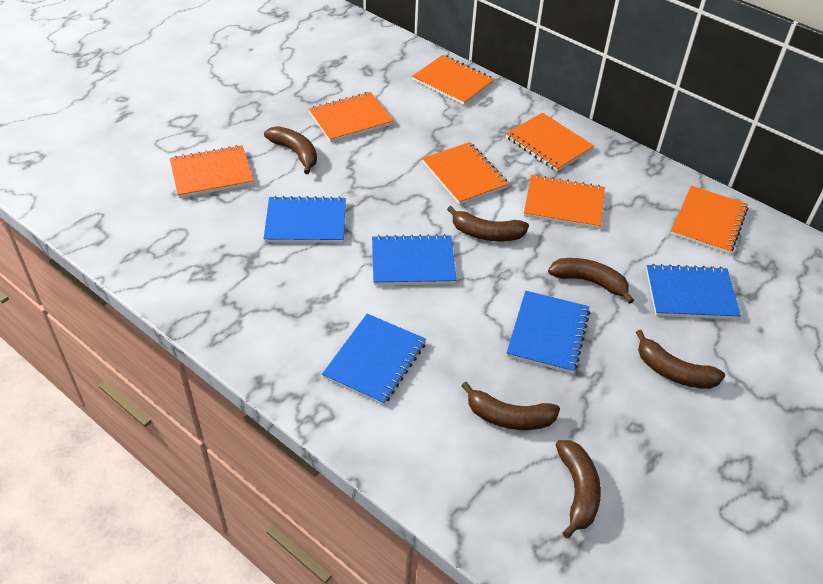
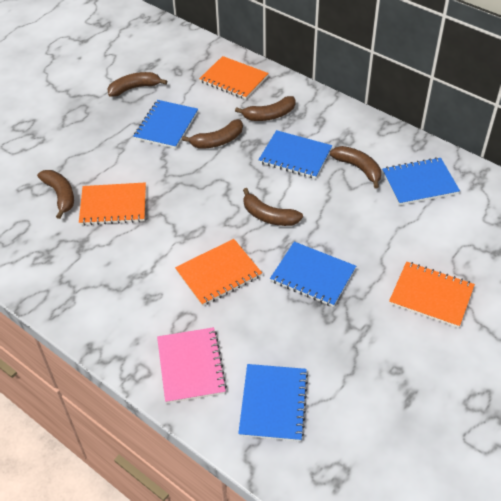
orange notebook: [170,145,254,198] [309,92,394,142] [412,55,495,105] [422,142,509,205] [506,113,594,172] [524,175,605,229] [671,185,748,254] = 7 -> [79,182,146,226] [175,239,262,306] [199,56,269,99] [389,262,475,328] = 4
pink notebook: none = 0 -> [157,327,227,403] = 1

